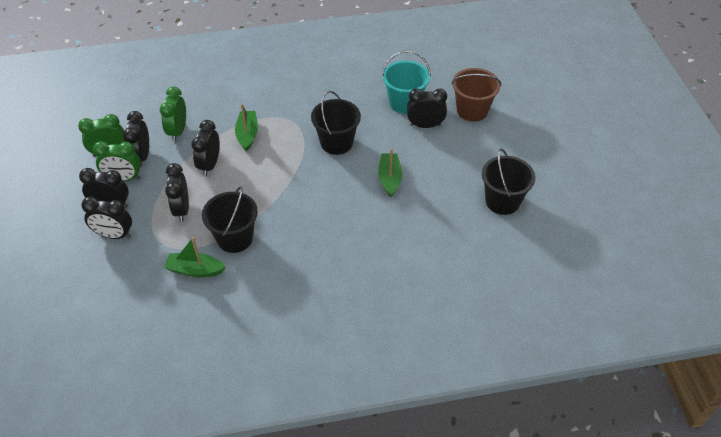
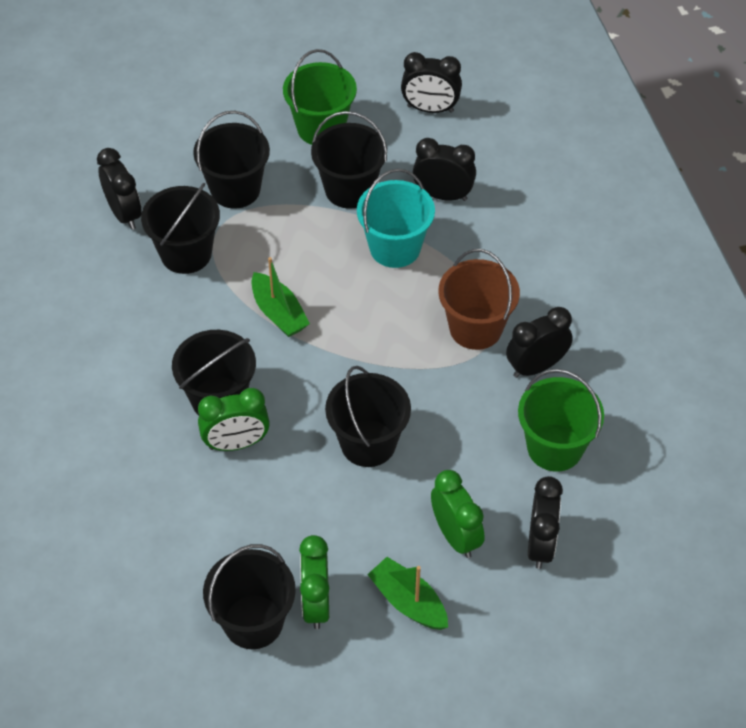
black bucket: [202,186,258,253] [311,91,361,155] [482,148,535,215] = 3 -> [141,183,220,274] [172,330,256,416] [193,111,270,209] [203,544,296,649] [311,111,387,209] [325,366,411,467] = 6
black clock: [79,168,129,208] [81,196,132,239] [123,111,149,167] [165,163,189,222] [191,120,220,176] [407,88,447,128] = 6 -> [97,148,142,230] [401,52,462,113] [413,138,476,201] [506,307,573,378] [528,476,563,569] = 5
green boat: [164,237,226,277] [235,103,258,152] [378,148,402,197] = 3 -> [251,257,310,337] [367,557,448,630] = 2
green bucket: none = 0 -> [283,49,357,145] [518,369,604,471] = 2

